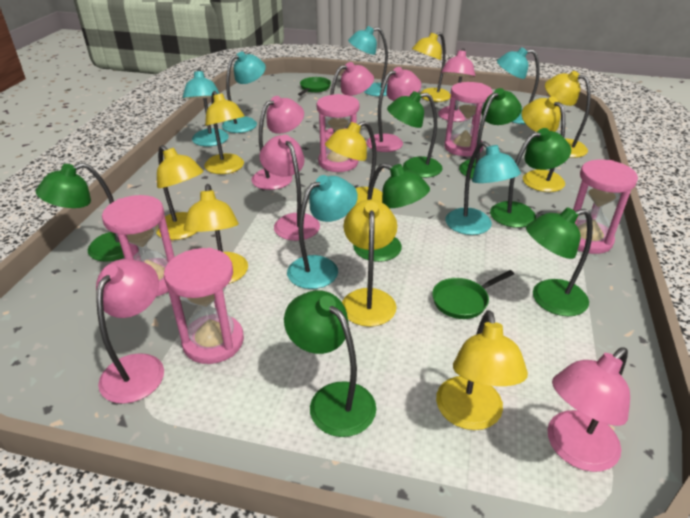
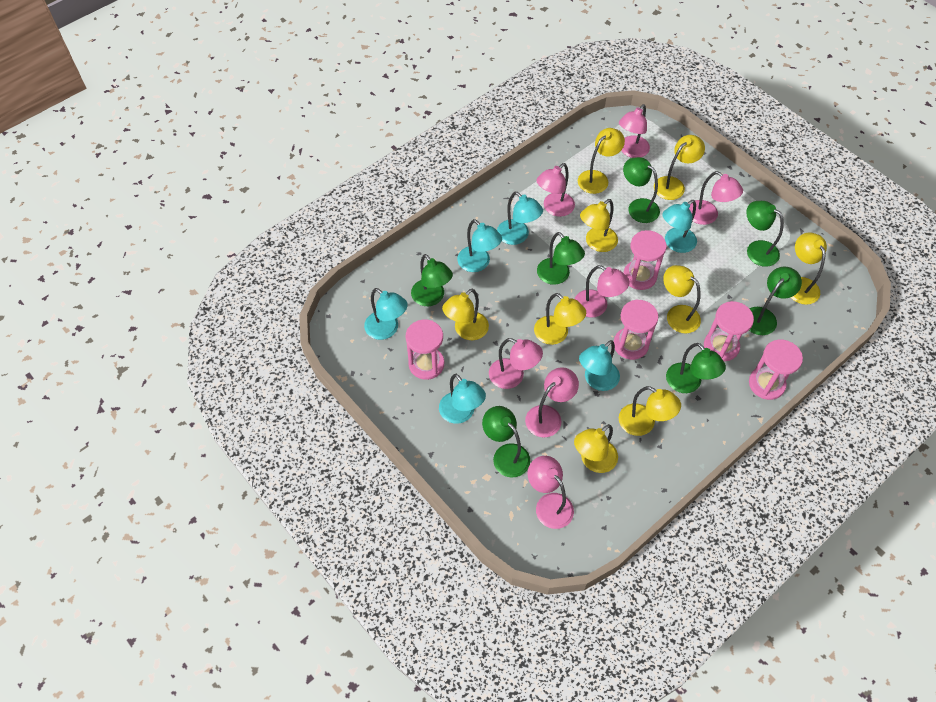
green pan: [298,77,331,96] [432,270,514,319] = 2 -> none = 0

